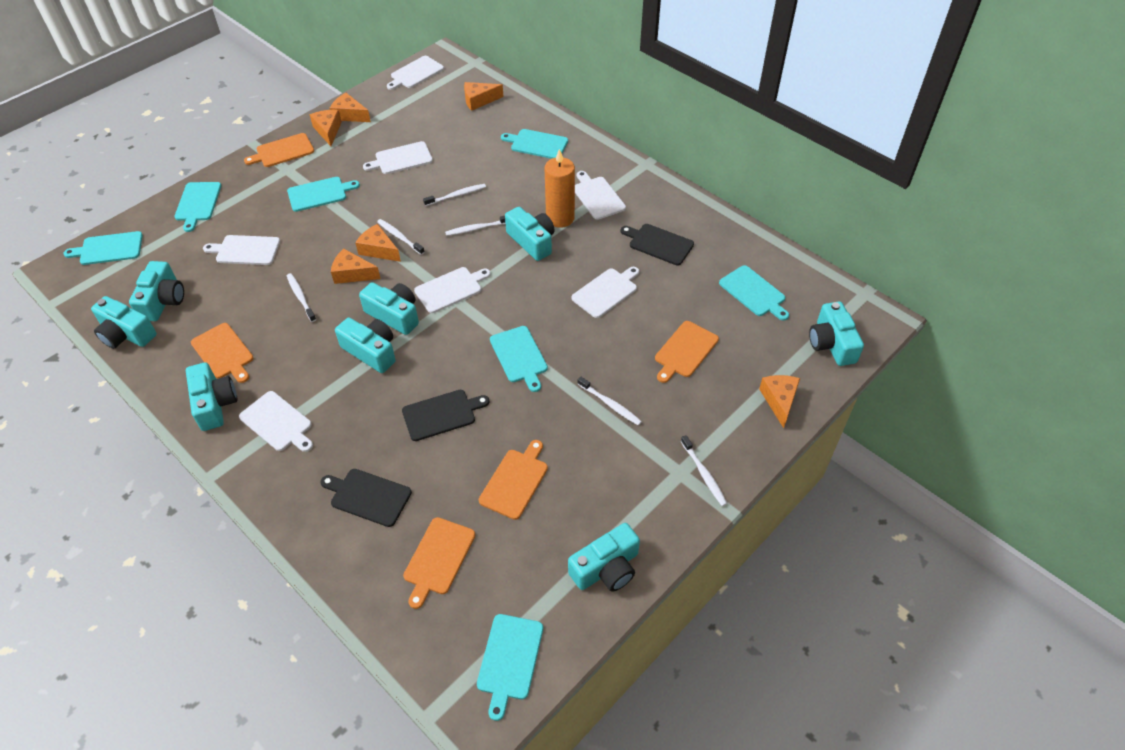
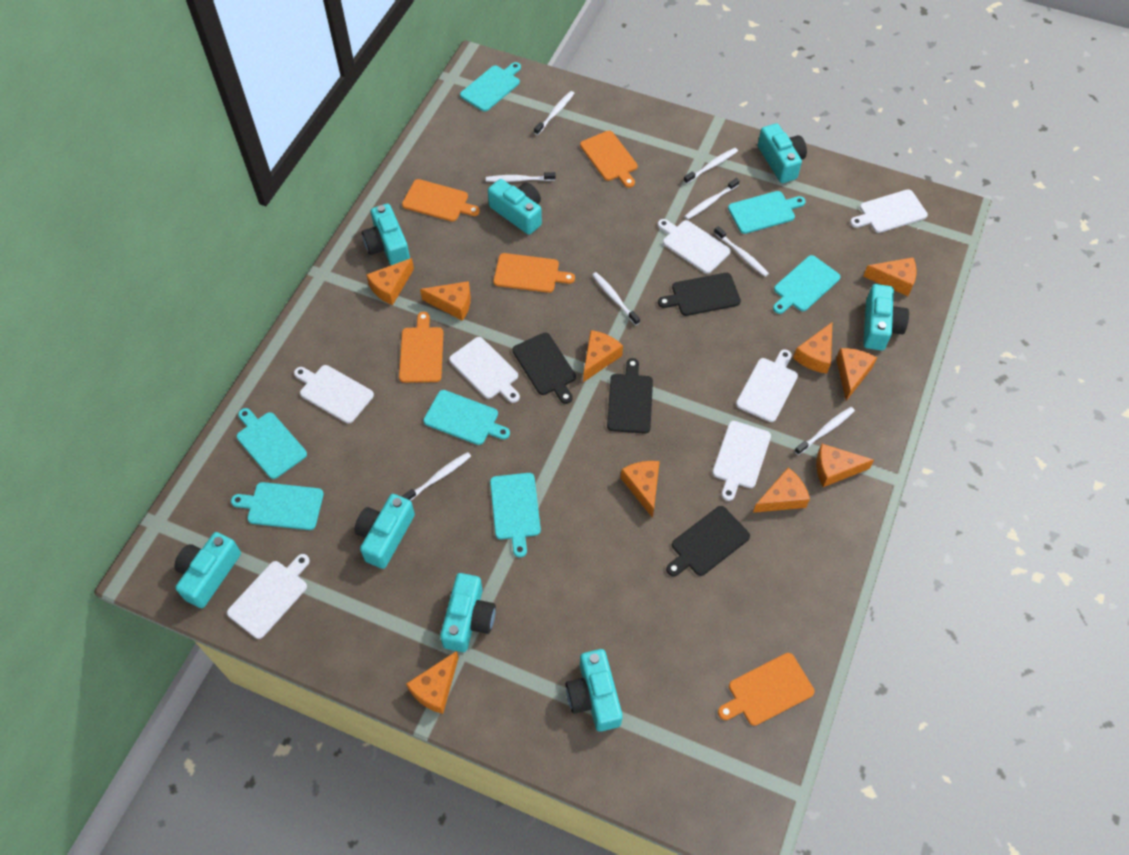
black cutting board: [320,469,412,527] [402,390,489,441] [620,224,694,265] = 3 -> [512,333,576,404] [607,358,653,434] [658,273,741,316] [666,506,750,576] = 4
orange candle: [545,149,575,228] = 1 -> none = 0
orange cheese: [310,110,342,146] [330,93,371,122] [331,249,381,284] [355,224,401,262] [464,82,503,111] [759,375,800,428] = 6 -> [366,258,414,305] [406,651,459,714] [420,281,471,321] [583,330,623,382] [621,461,660,518] [753,468,810,513] [793,322,832,374] [816,444,874,487] [836,348,877,401] [863,257,916,296] = 10
white toothbrush: [287,273,316,322] [377,219,425,255] [423,184,486,206] [445,216,506,236] [578,377,642,426] [681,435,727,506] = 6 -> [402,452,471,501] [486,172,556,182] [534,91,574,135] [592,272,640,325] [683,148,738,184] [684,178,740,220] [714,226,769,277] [794,407,855,455] = 8

